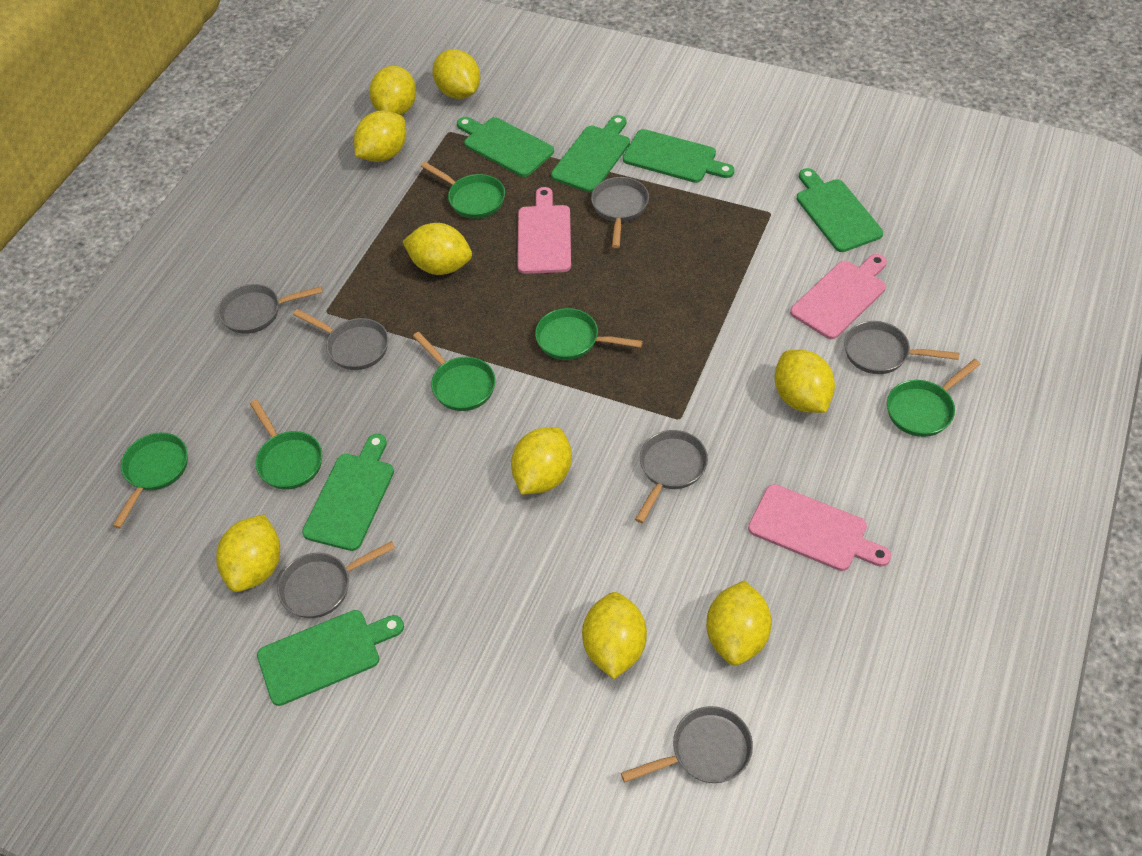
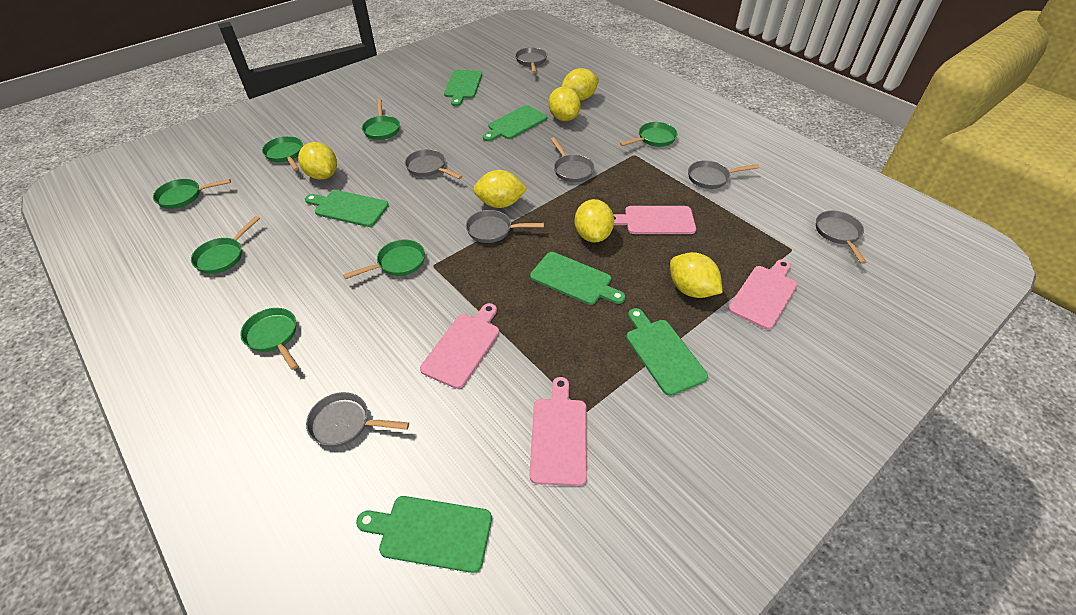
green pan: [113,432,188,528] [250,400,322,490] [413,332,496,411] [421,162,505,219] [535,308,643,360] [887,359,980,437] = 6 -> [153,179,231,209] [191,216,260,274] [240,308,298,370] [262,136,303,171] [343,239,425,279] [362,99,400,140] [620,122,677,147] = 7
pink cutting board: [517,187,571,274] [748,484,891,571] [790,254,887,339] = 3 -> [420,303,499,389] [530,377,587,486] [613,206,696,234] [728,259,797,330] = 4
yellow lemon: [216,514,280,592] [354,111,406,162] [369,66,416,115] [402,223,472,275] [432,49,481,99] [511,427,572,495] [582,592,647,679] [706,580,772,665] [775,350,835,413] = 9 -> [298,142,337,180] [473,170,527,208] [549,87,581,121] [561,68,599,101] [575,199,614,243] [670,252,723,298] = 6

